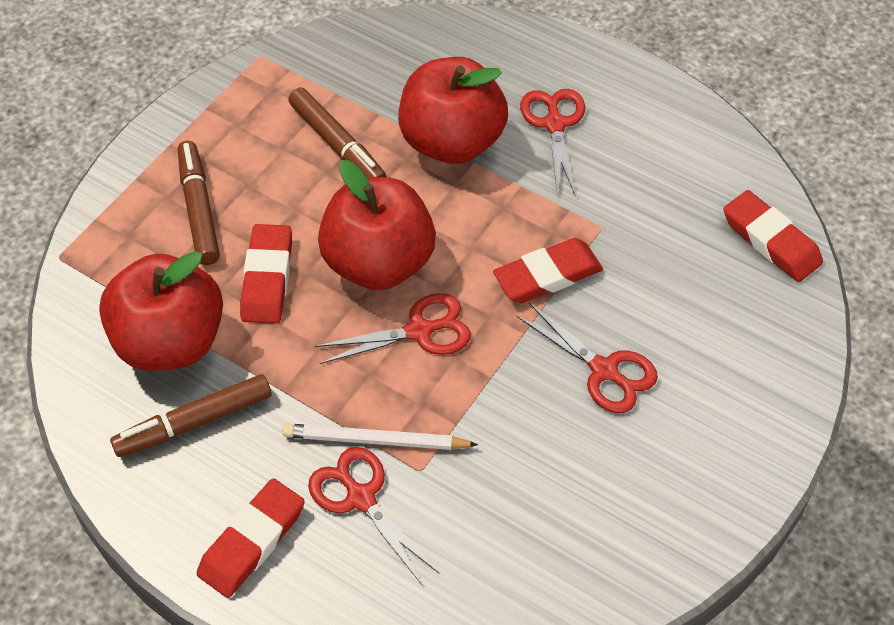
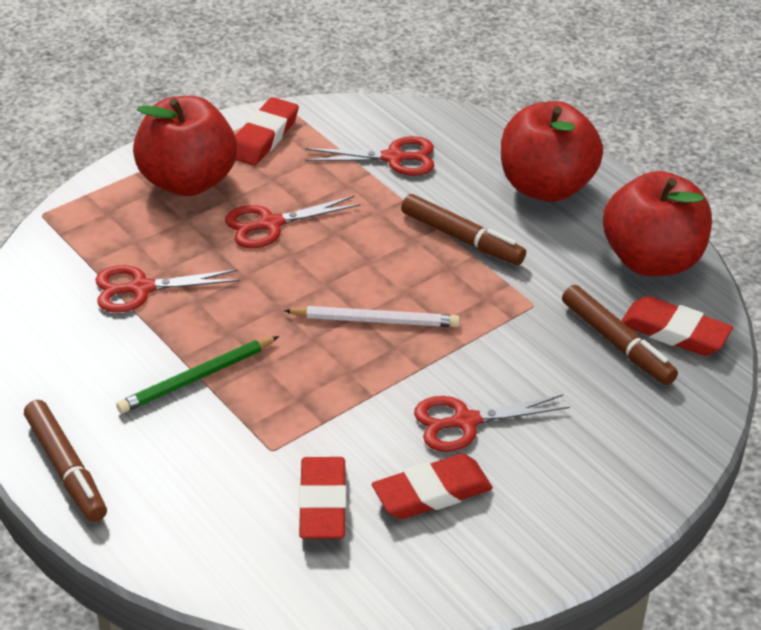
green pencil: none = 0 -> [116,336,279,413] = 1

